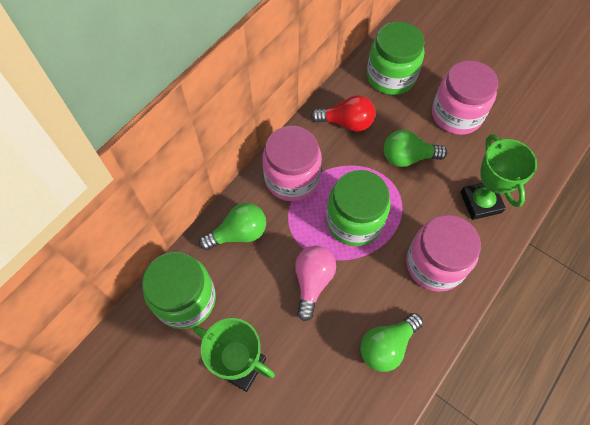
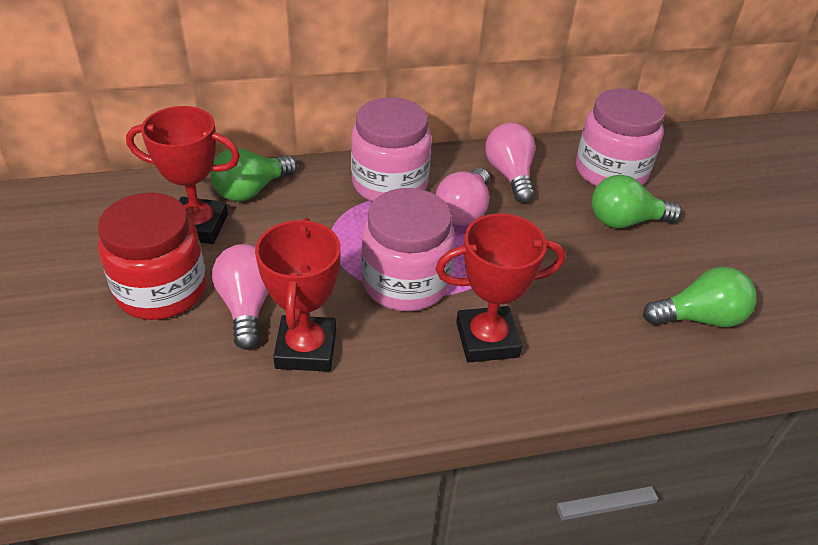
green jar: [142,252,216,329] [326,170,390,246] [367,22,424,95] = 3 -> none = 0
green trophy: [193,318,275,392] [460,134,537,220] = 2 -> none = 0
pink light bulb: [295,246,336,321] = 1 -> [212,244,268,350] [436,168,489,226] [485,123,535,203] = 3
red jar: none = 0 -> [98,193,207,320] = 1
red light bulb: [311,95,375,132] = 1 -> none = 0
red trophy: none = 0 -> [126,106,240,244] [255,218,341,372] [436,214,565,363] = 3

